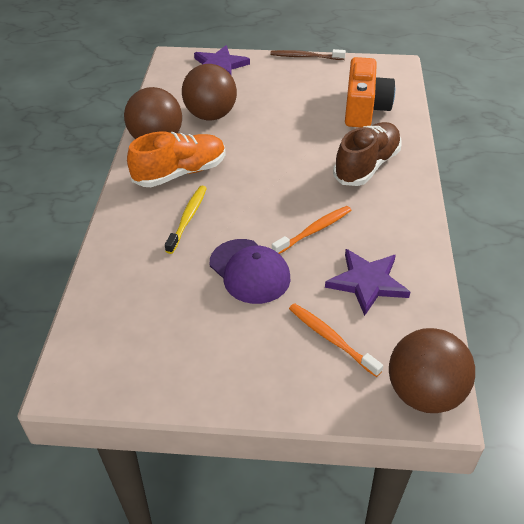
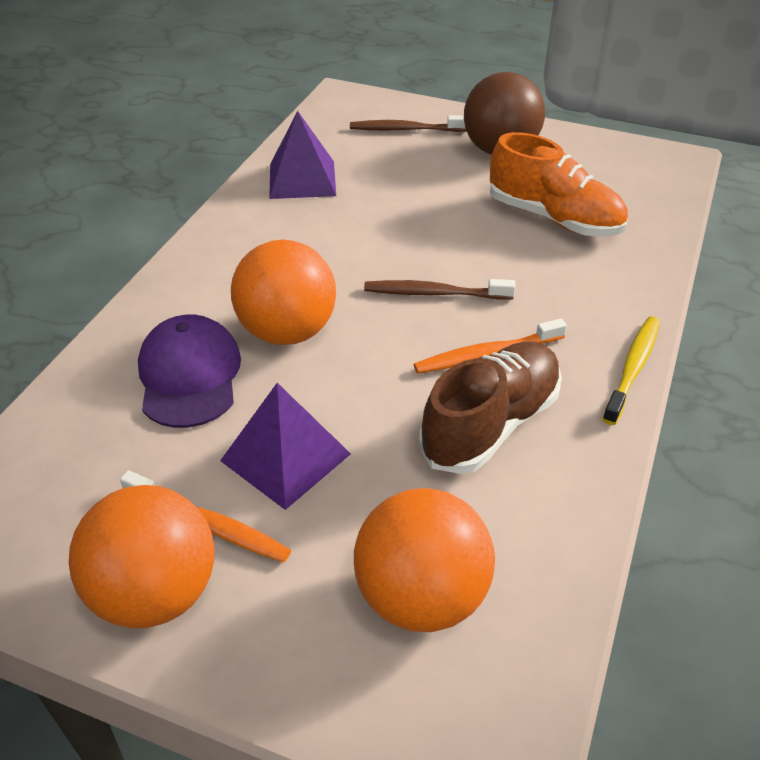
brown ball: [124,87,182,139] [182,64,237,120] [389,328,475,413] = 3 -> [464,72,545,155] = 1
brown toothbrush: [271,49,346,60] = 1 -> [350,115,466,132] [364,279,516,300] = 2
orange ball: none = 0 -> [69,485,214,628] [231,239,336,345] [354,488,495,632] = 3
orange camera: [345,57,395,127] = 1 -> none = 0
purple pyramid: none = 0 -> [220,383,351,510] [269,111,336,199] = 2
purple star: [194,45,250,75] [325,249,410,316] = 2 -> none = 0

